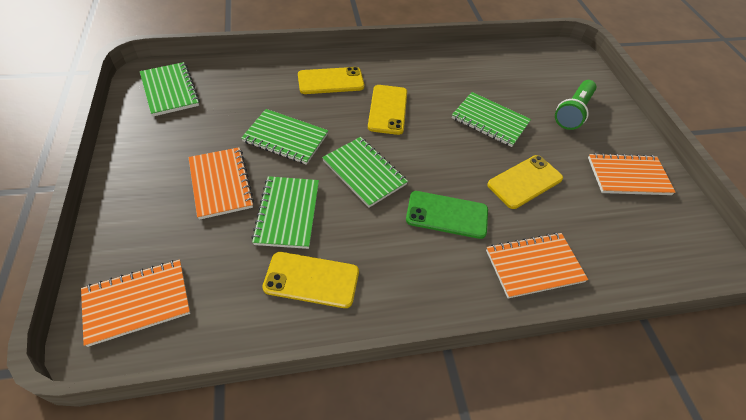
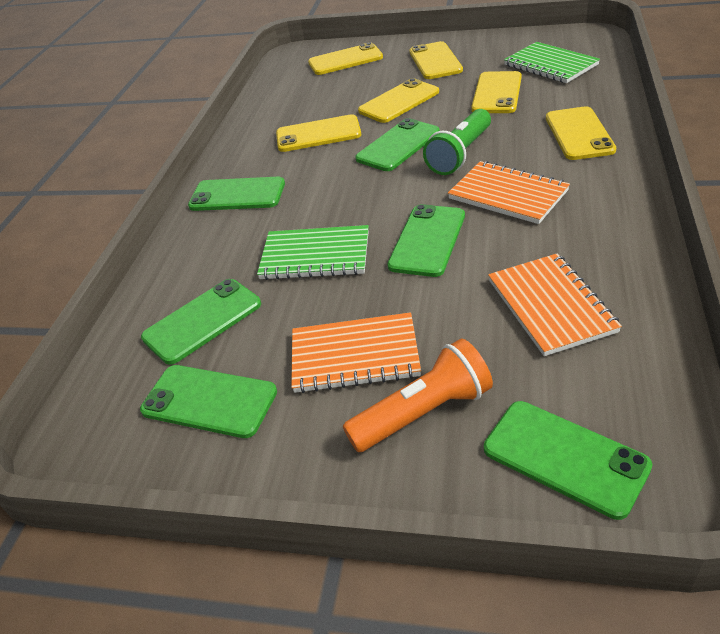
green notebook: [140,62,200,117] [241,109,328,165] [251,176,319,249] [322,137,408,208] [452,92,531,147] = 5 -> [257,225,369,280] [504,42,600,83] = 2
green phone: [406,191,488,239] = 1 -> [140,365,277,438] [141,279,261,365] [188,177,285,211] [355,118,440,171] [387,204,465,277] [484,401,653,520] = 6
orange flashlight: none = 0 -> [343,339,493,452] = 1
orange notebook: [81,260,190,347] [188,147,254,220] [486,232,588,299] [588,153,676,195] = 4 -> [291,312,421,393] [448,161,570,224] [488,253,622,356] = 3
yellow phone: [262,252,359,308] [298,67,364,94] [368,85,407,135] [487,155,563,209] = 4 -> [276,114,361,152] [308,42,383,75] [358,78,439,123] [409,41,463,79] [471,71,522,113] [546,106,616,160] = 6

